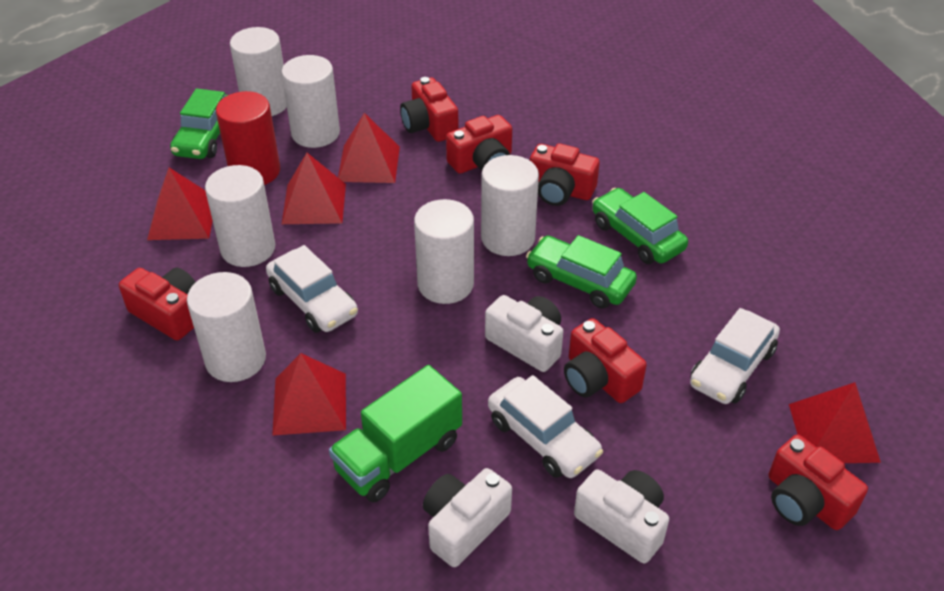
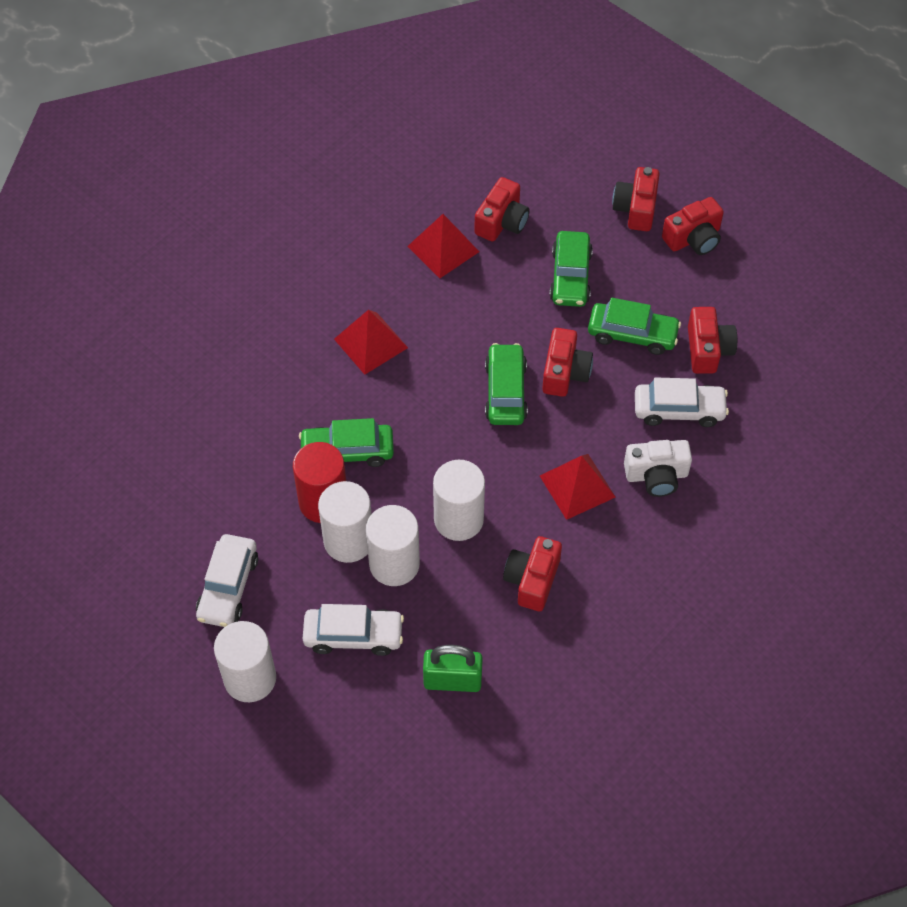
green car: [170,88,228,159] [526,235,637,308] [592,188,688,264] = 3 -> [299,418,394,467] [485,343,528,425] [549,231,593,307] [588,298,681,355] = 4
green padlock: none = 0 -> [423,645,483,692] = 1
green truck: [329,365,462,503] = 1 -> none = 0
red pyramid: [147,168,213,240] [272,353,346,436] [282,153,346,224] [338,113,400,183] [789,382,881,463] = 5 -> [334,310,408,375] [407,214,479,278] [540,454,616,520] = 3
white camera: [423,468,512,567] [485,295,563,372] [574,469,669,563] = 3 -> [624,440,692,497] = 1
white cylinder: [187,272,266,382] [205,165,275,267] [230,27,287,116] [281,55,340,148] [414,199,474,304] [481,155,539,256] = 6 -> [214,621,276,702] [318,481,372,563] [366,505,420,586] [433,460,485,541] = 4

